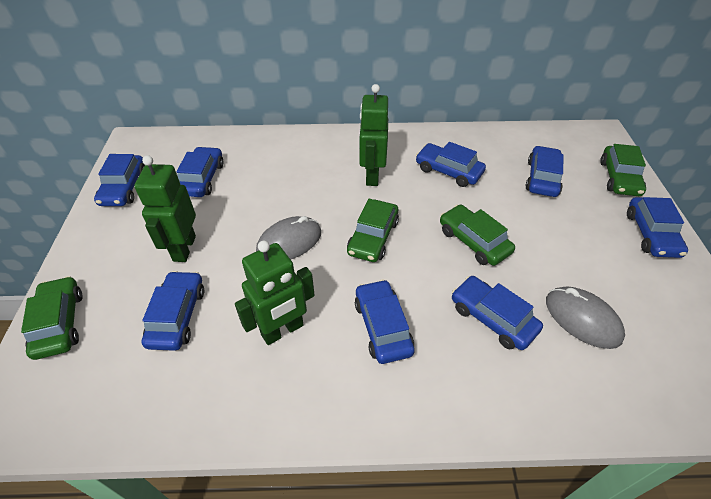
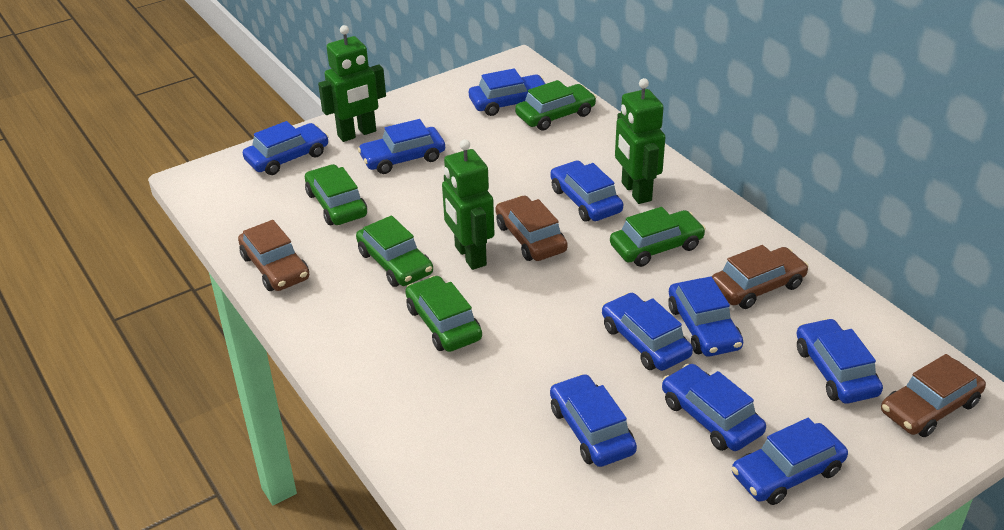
blue car: [94,154,145,206] [142,271,204,351] [177,147,224,197] [355,279,415,364] [416,142,486,187] [452,276,543,350] [525,146,564,197] [627,197,688,258] = 8 -> [243,121,329,175] [358,119,445,174] [469,68,546,116] [550,161,623,222] [550,374,637,467] [602,293,693,371] [662,364,766,451] [668,276,743,357] [732,418,848,505] [796,318,883,404] = 10
brown car: none = 0 -> [238,220,309,291] [495,196,568,261] [712,245,809,309] [881,354,986,437] = 4
green car: [21,276,82,360] [347,199,399,262] [440,205,515,266] [600,144,646,196] = 4 -> [305,164,367,225] [356,215,433,287] [405,276,482,352] [515,80,596,131] [610,207,706,267] = 5
grey mouse: [256,216,321,260] [546,286,625,349] = 2 -> none = 0

